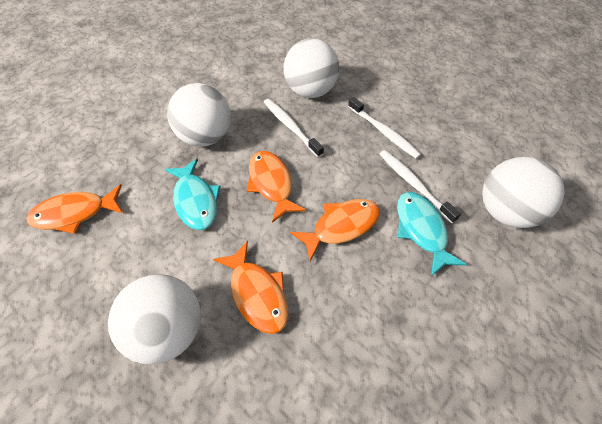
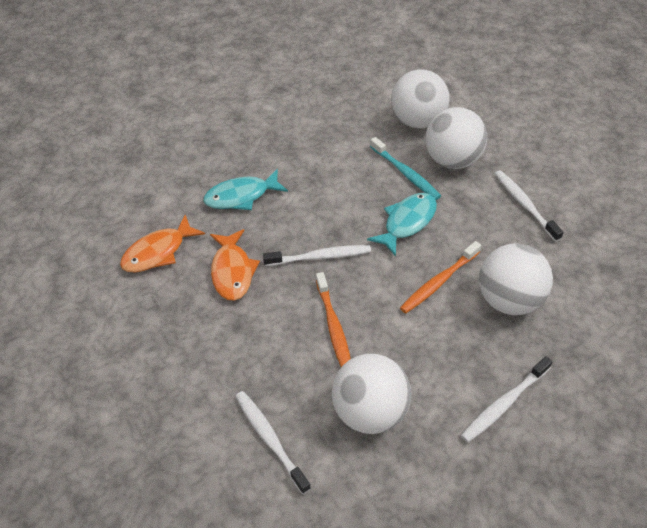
orange fish: [26,184,123,234] [213,241,288,334] [246,151,306,223] [290,199,380,261] = 4 -> [120,215,205,273] [210,229,260,301] = 2
orange toothbrush: none = 0 -> [316,272,351,367] [400,241,481,313] = 2
turquoise toothbrush: none = 0 -> [370,137,441,200] = 1
white toothbrush: [264,99,324,157] [348,97,421,159] [380,150,461,223] = 3 -> [235,391,311,494] [263,245,371,266] [461,356,552,443] [495,170,564,242] = 4

